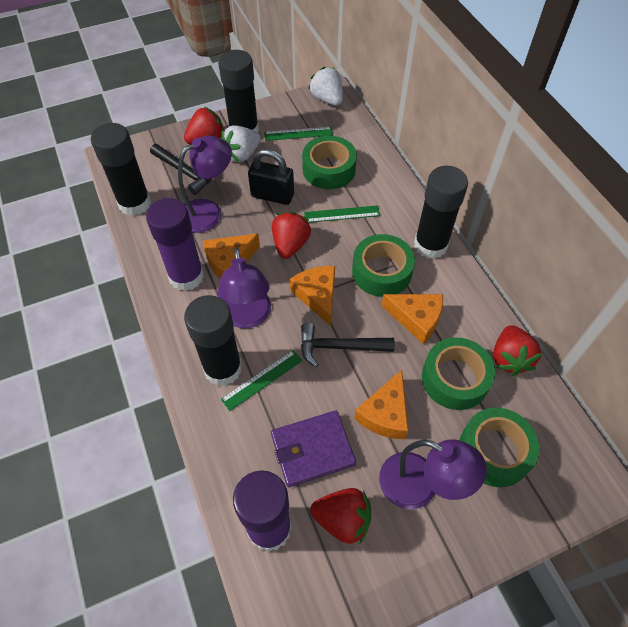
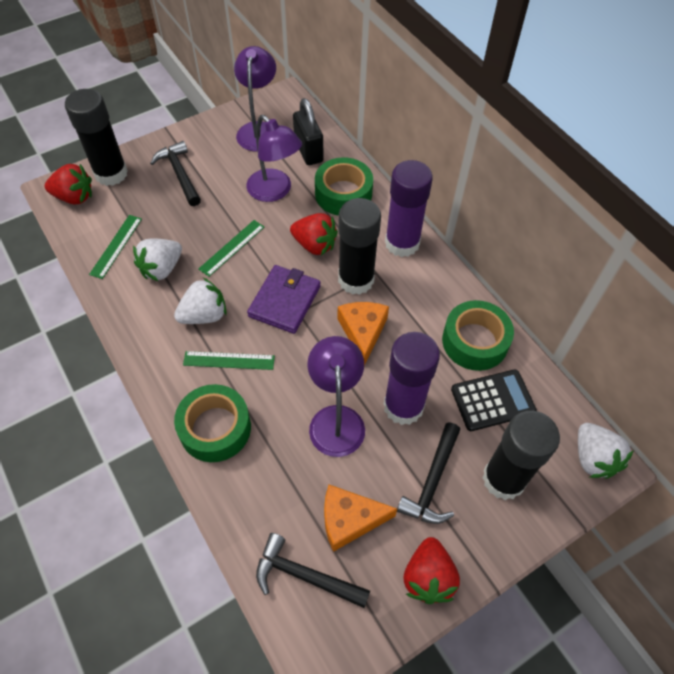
black calculator: none = 0 -> [451,369,537,431] = 1
black glue stick: [91,123,151,216] [184,295,242,386] [218,50,259,133] [414,166,468,259] = 4 -> [65,89,128,186] [338,198,381,295] [482,411,560,500] = 3
black hammer: [150,144,213,195] [301,323,395,367] = 2 -> [150,141,201,206] [256,533,370,608] [397,422,460,524] = 3
green tape: [302,136,357,189] [352,234,415,297] [422,337,495,410] [460,408,540,487] = 4 -> [174,384,251,462] [315,157,373,216] [442,300,514,371] = 3
orange cheese: [203,234,260,279] [290,266,335,326] [354,370,408,439] [381,294,443,344] = 4 -> [324,485,397,552] [337,302,389,366] = 2
red strawberry: [184,107,224,145] [272,212,311,259] [310,488,371,544] [493,325,542,376] = 4 -> [45,164,92,205] [290,213,338,255] [404,537,460,604] = 3
white strawberry: [221,125,261,162] [309,67,343,106] = 2 -> [133,239,182,281] [174,278,227,324] [578,423,634,479] = 3

